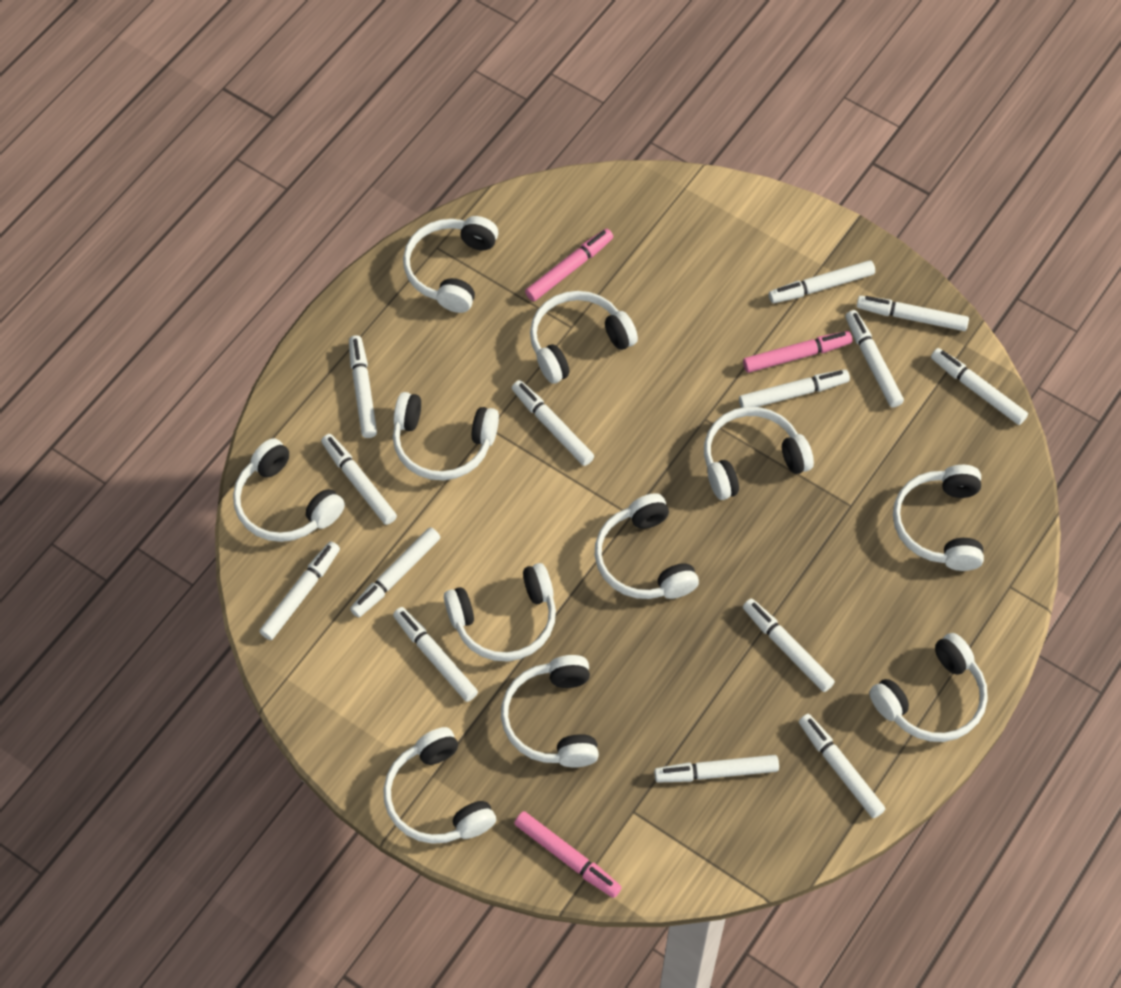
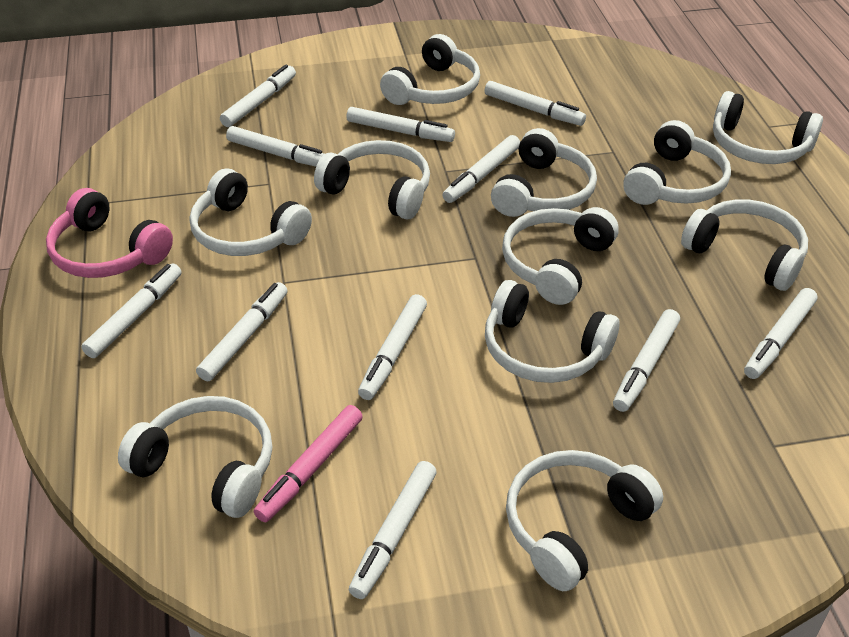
pink headphones: none = 0 -> [46,188,173,278] = 1
pink marker: [514,811,622,898] [525,229,613,301] [743,331,852,373] = 3 -> [254,405,363,522] = 1
white marker: [259,541,340,640] [321,434,397,525] [349,335,377,438] [350,528,440,618] [393,607,478,702] [512,380,594,466] [654,755,779,783] [739,369,850,408] [743,599,835,692] [769,260,875,303] [799,714,885,818] [845,310,904,408] [857,296,969,331] [931,348,1028,425] = 14 -> [81,263,182,358] [196,282,288,381] [220,65,296,127] [226,126,324,167] [347,107,455,142] [349,461,437,599] [358,294,427,400] [443,135,520,203] [484,81,586,126] [613,309,680,412] [744,288,818,379] = 11

